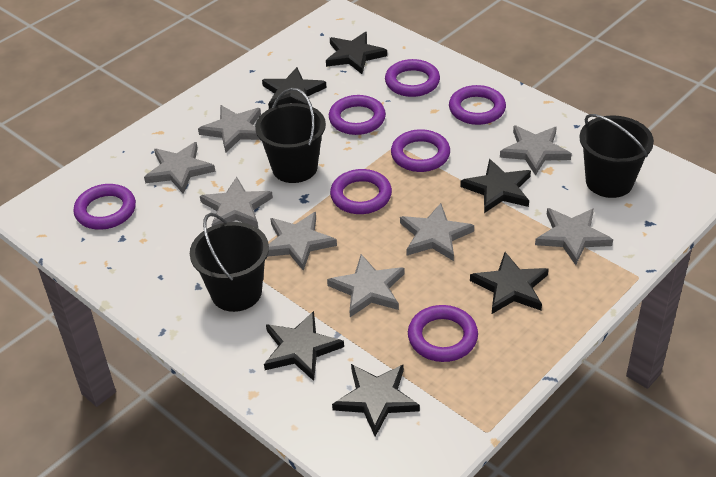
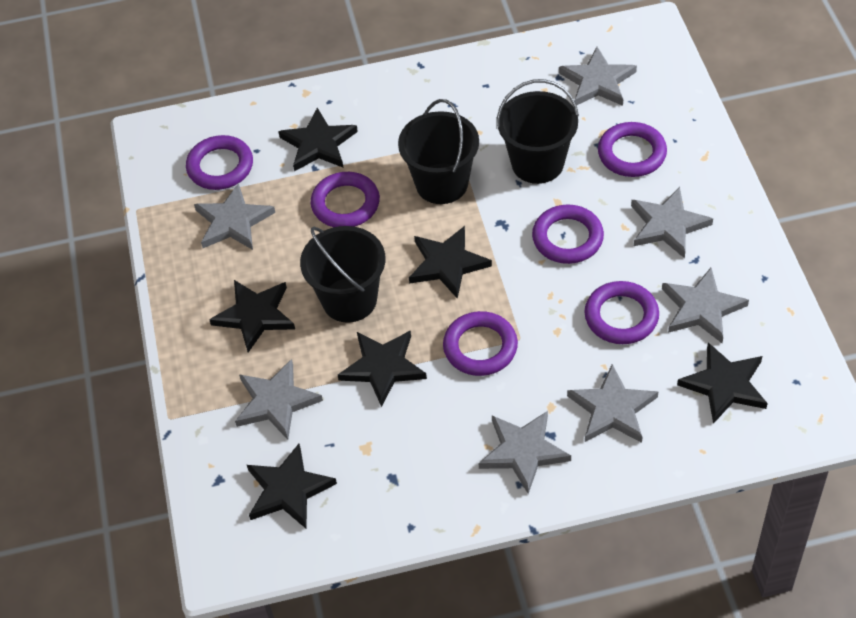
grey star: [144,142,216,194] [198,105,261,153] [200,177,273,228] [267,212,337,271] [327,254,405,317] [400,203,474,261] [500,125,572,176] [535,208,613,265] = 8 -> [194,183,275,250] [235,359,323,440] [479,411,571,494] [559,47,637,106] [567,364,658,443] [631,187,713,258] [662,268,749,343] = 7
purple ring: [73,184,136,230] [329,95,386,135] [330,169,392,214] [385,59,440,97] [391,129,450,172] [408,305,478,362] [449,85,506,125] = 7 -> [186,135,253,190] [311,172,380,227] [443,311,518,376] [532,205,604,264] [584,281,659,344] [598,122,667,177] = 6

